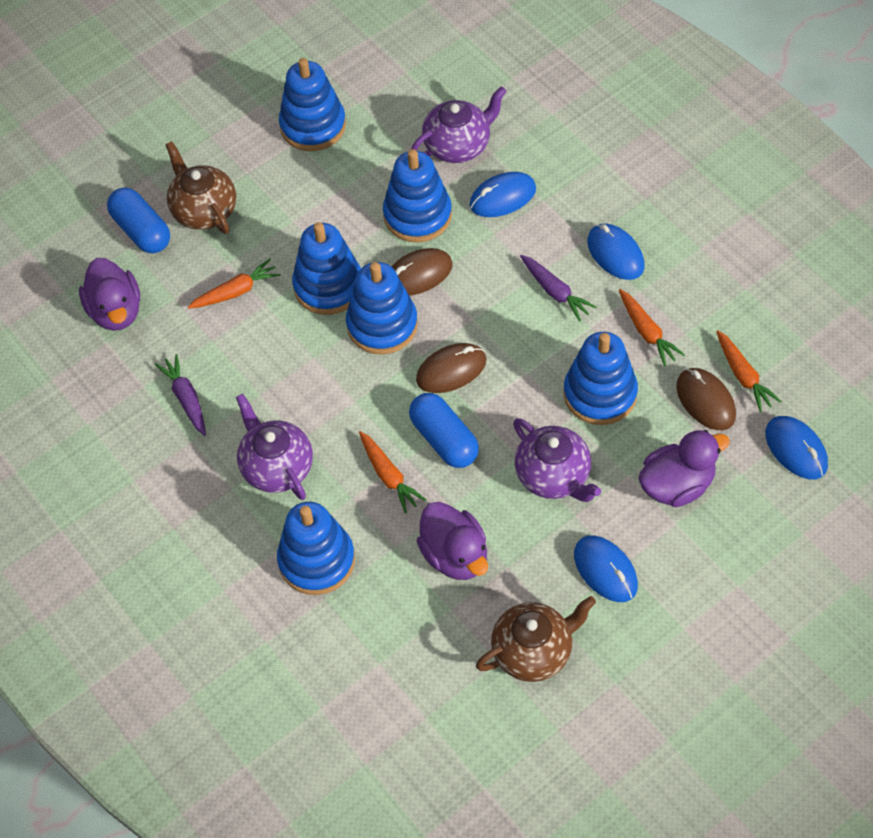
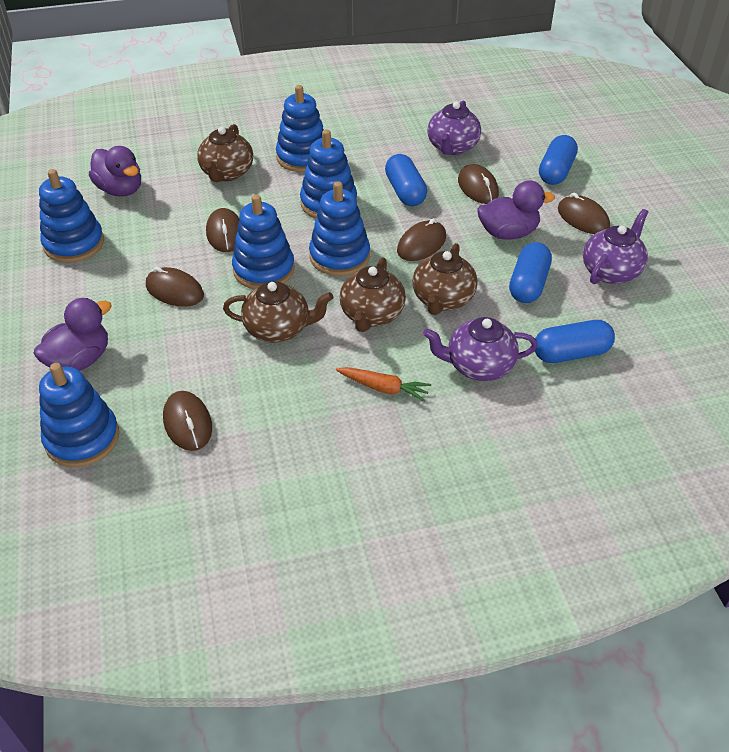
blue capsule: [107,188,170,253] [409,393,479,468] = 2 -> [385,154,427,206] [509,242,552,303] [535,320,615,363] [539,135,578,185] = 4
blue mouse: [469,172,536,217] [574,535,638,602] [587,224,644,280] [765,416,828,479] = 4 -> none = 0
brown mouse: [392,248,453,296] [416,343,487,393] [676,368,736,430] = 3 -> [146,267,204,307] [163,391,212,451] [206,208,240,252] [397,218,446,261] [458,164,499,204] [558,193,610,234] = 6
brown teapot: [165,141,236,234] [476,596,596,682] = 2 -> [197,124,253,182] [223,281,333,343] [339,257,406,332] [412,243,478,315] = 4
orange carrot: [188,259,281,309] [359,431,426,513] [619,289,685,366] [716,330,782,412] = 4 -> [336,367,431,402] = 1
purple carrot: [155,354,206,436] [520,255,597,322] = 2 -> none = 0

